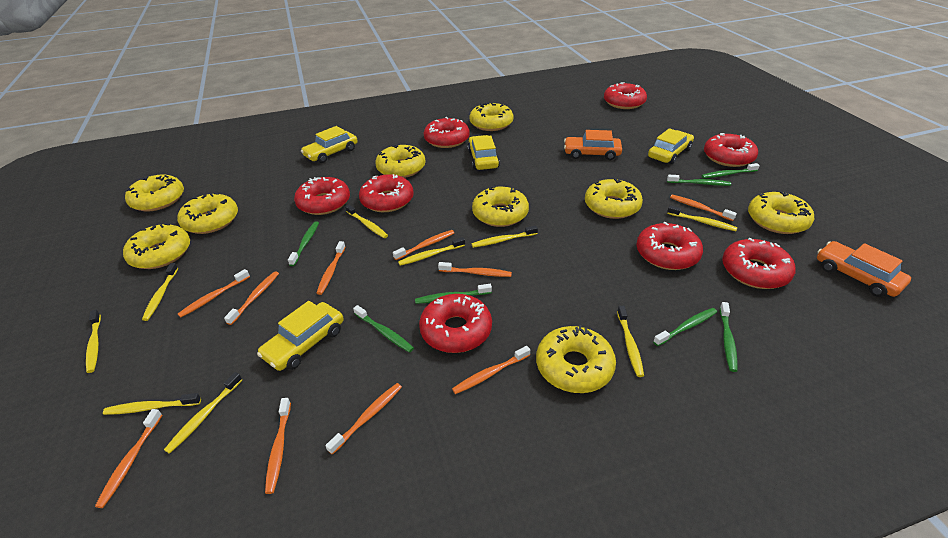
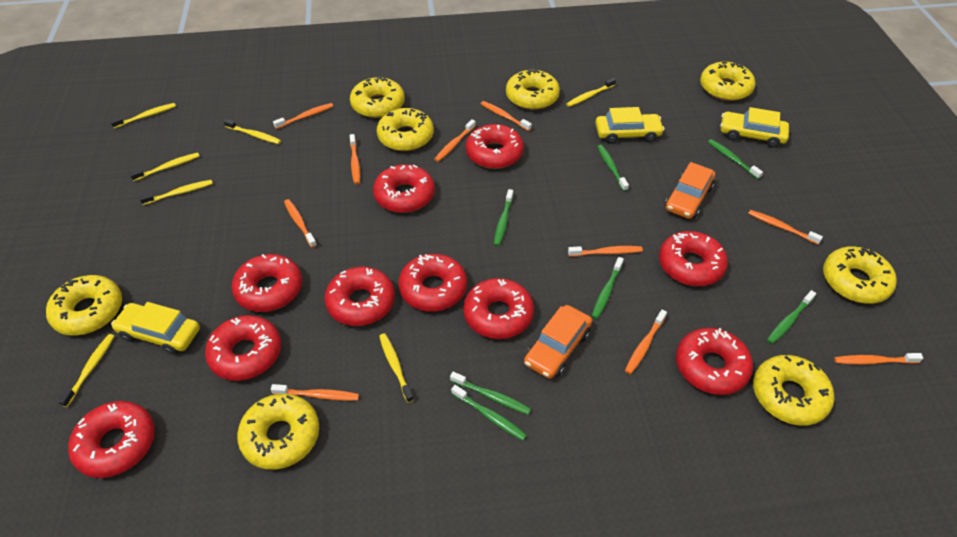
red donut: [294,177,350,215] [359,174,414,212] [419,294,492,353] [424,117,470,148] [604,82,647,109] [636,222,703,270] [704,133,758,167] [722,238,796,289] = 8 -> [68,401,155,478] [205,315,281,381] [232,254,302,312] [325,267,395,326] [373,164,435,213] [398,254,467,312] [463,278,534,339] [466,124,524,169] [659,231,728,286] [676,328,753,395] = 10
yellow car: [257,301,344,371] [301,126,357,163] [467,135,500,170] [648,128,694,164] = 4 -> [111,302,200,355] [595,107,665,144] [720,107,789,148] = 3
yellow donut: [123,223,190,269] [125,175,184,212] [177,193,238,234] [375,144,426,178] [469,103,514,131] [472,186,529,227] [536,325,616,393] [585,179,643,219] [748,191,814,234] = 9 -> [46,275,122,336] [237,394,319,470] [350,76,405,118] [377,108,434,151] [506,68,560,110] [700,61,755,101] [753,355,834,426] [823,246,897,304] = 8
yellow toothbrush: [86,310,101,373] [103,393,201,415] [142,263,178,321] [164,372,242,454] [345,205,388,238] [398,237,465,266] [472,226,538,248] [617,306,644,377] [667,206,737,231] = 9 -> [58,334,115,407] [110,103,176,128] [129,153,200,181] [139,180,213,205] [224,119,281,144] [379,333,414,403] [566,78,616,107] = 7

